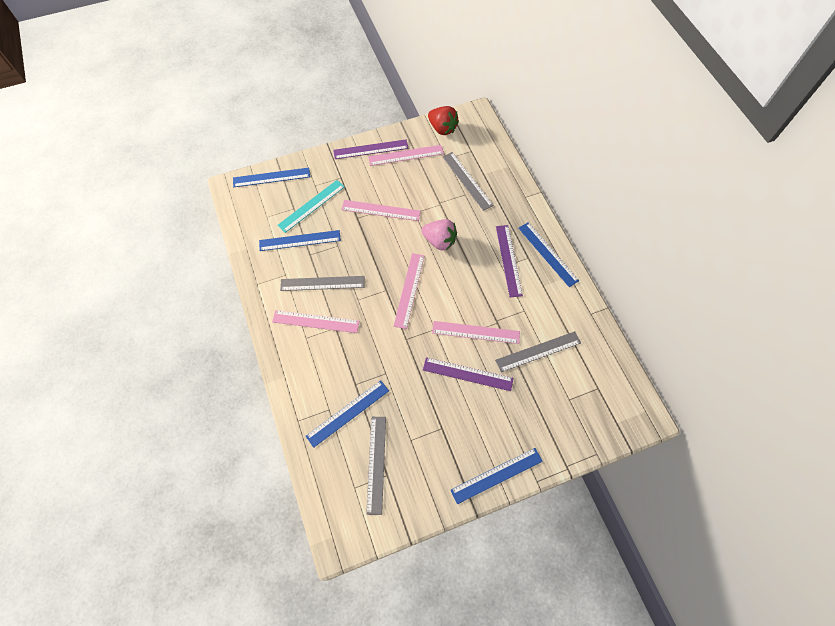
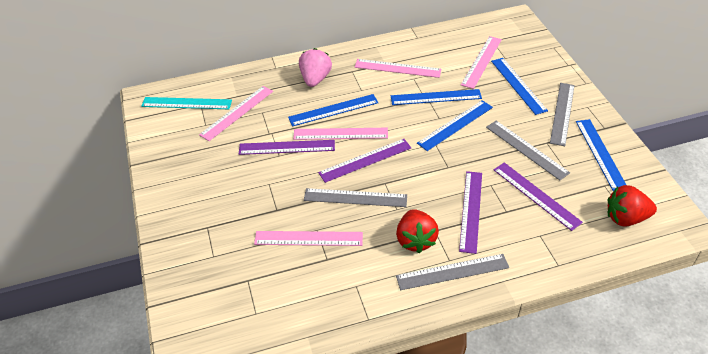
purple ruler: [333,139,409,159] [423,357,513,391] [496,225,523,297] = 3 -> [239,140,335,155] [318,139,411,183] [459,171,482,254] [494,162,583,231] = 4
red strawberry: [428,106,459,135] = 1 -> [396,209,439,253] [607,185,657,227] = 2

